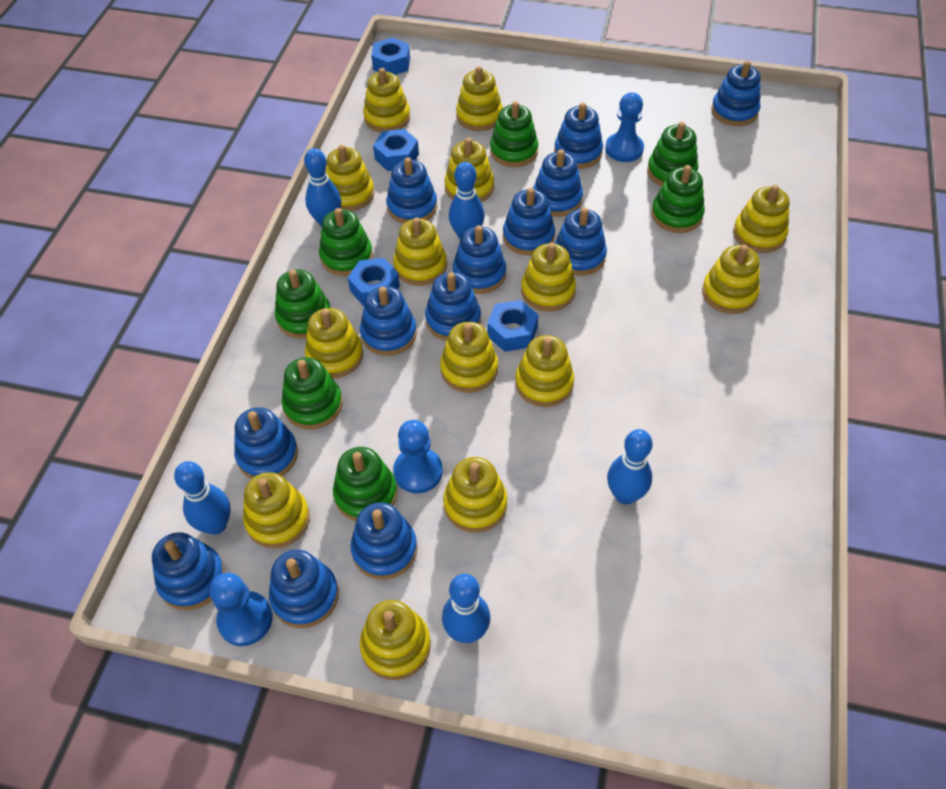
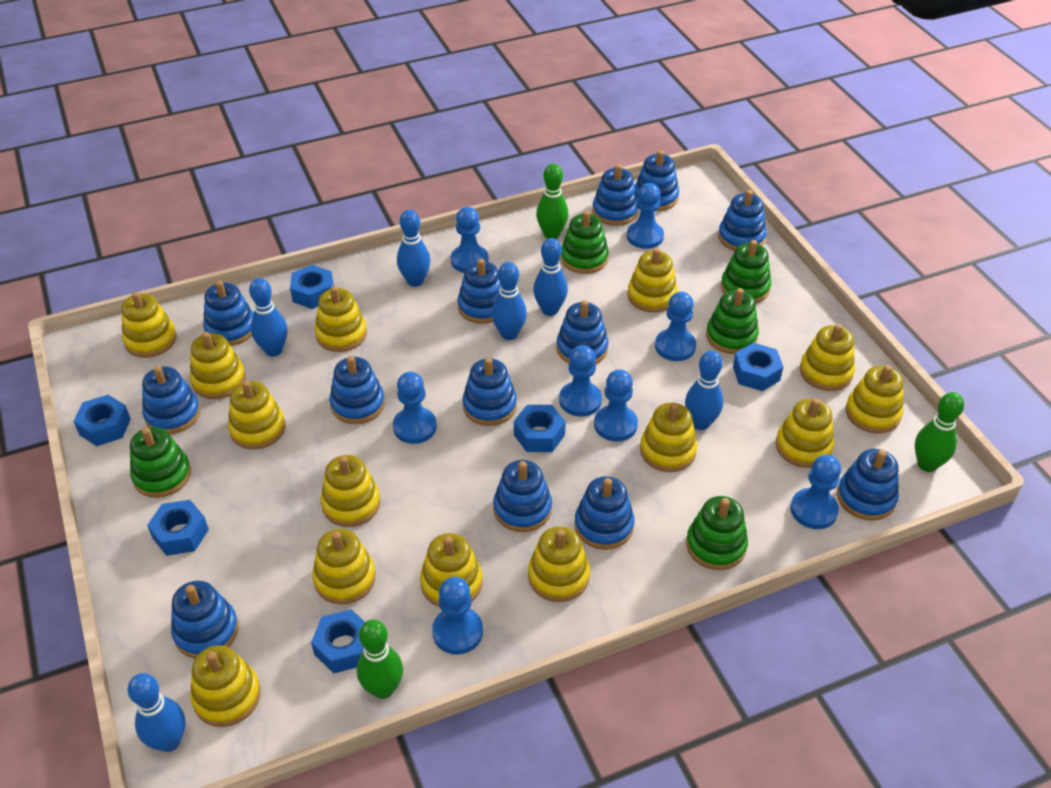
blue bowling pin: [174,461,230,535] [304,148,341,227] [442,574,490,643] [449,162,485,239] [607,429,653,504] = 5 -> [128,673,186,752] [249,278,288,356] [397,210,431,287] [492,262,527,340] [533,238,568,316] [685,351,723,430] = 6
blue nut: [348,258,400,306] [371,37,410,75] [373,129,419,171] [487,300,539,352] = 4 -> [73,395,131,446] [147,500,209,556] [290,265,334,309] [311,609,365,673] [514,405,566,452] [733,343,783,391] = 6
blue pawn: [210,573,273,646] [393,420,443,493] [605,92,644,162] = 3 -> [393,372,437,444] [432,577,483,655] [451,207,489,273] [559,345,602,416] [594,369,638,442] [627,183,664,249] [655,292,696,361] [791,455,841,529] = 8
green bowling pin: none = 0 -> [357,619,403,699] [536,164,569,239] [915,392,964,472] = 3
green stacking toy: [275,270,330,339] [282,357,343,430] [319,208,373,276] [333,447,397,521] [490,101,538,167] [647,122,698,186] [651,165,705,233] = 7 -> [130,427,191,498] [561,211,609,274] [686,496,748,570] [706,288,759,354] [721,240,772,303] = 5

